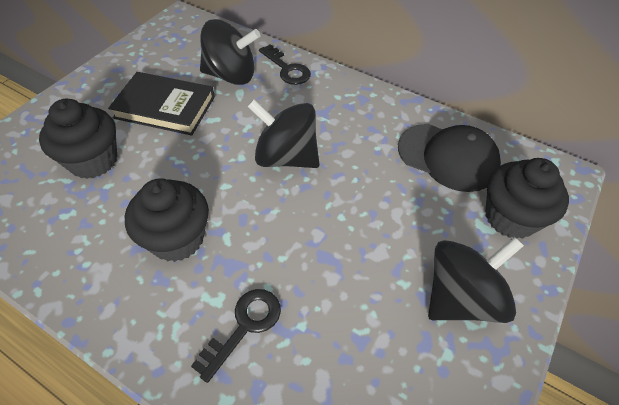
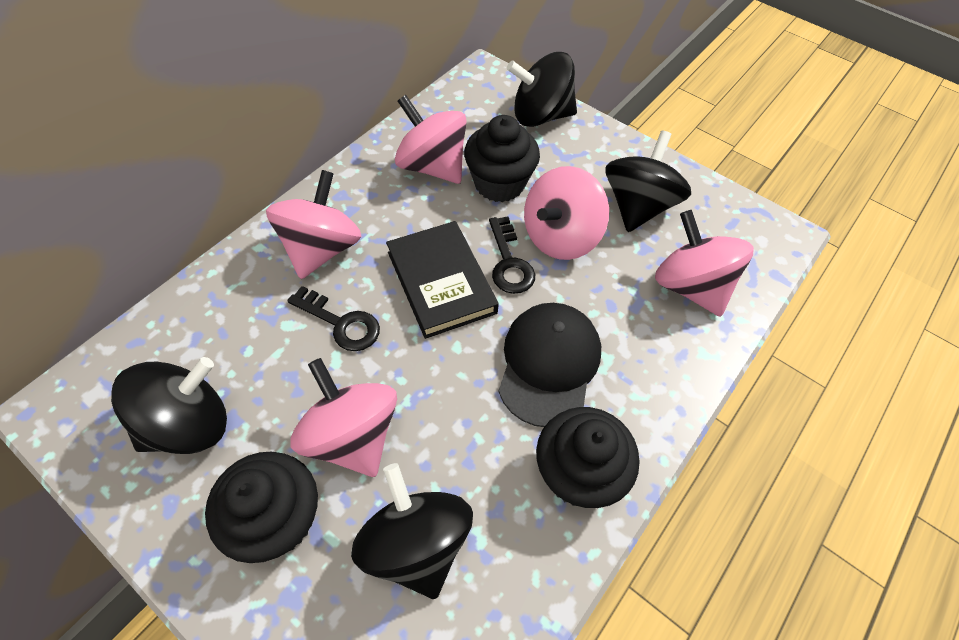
black spinning top: [200,19,260,85] [247,99,320,168] [428,237,524,323] = 3 -> [111,357,227,454] [351,463,473,599] [507,52,577,127] [605,130,691,232] = 4
pink spinning top: none = 0 -> [266,170,362,279] [290,358,397,477] [395,95,467,184] [524,166,609,260] [655,210,754,317] = 5

